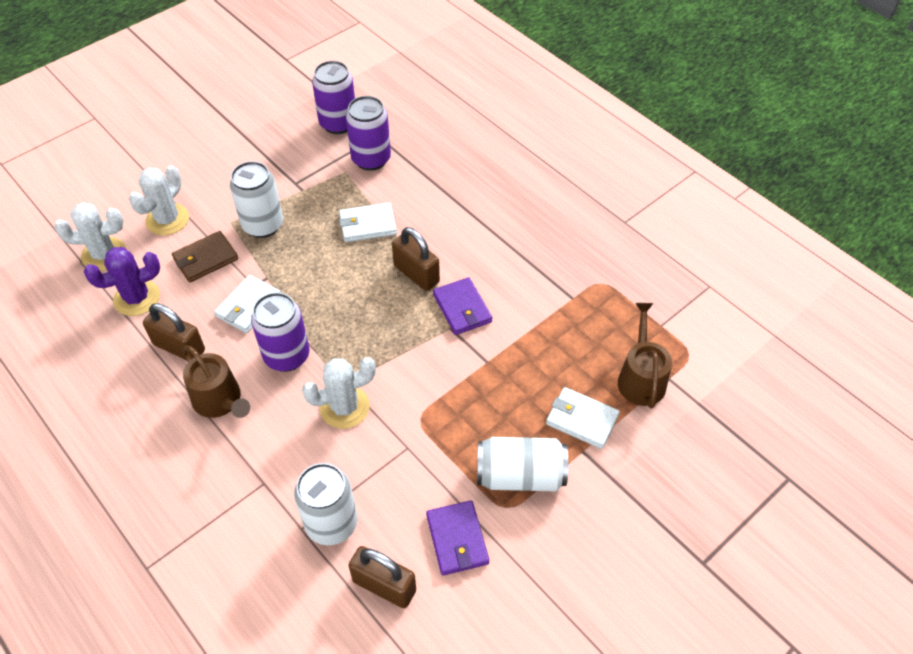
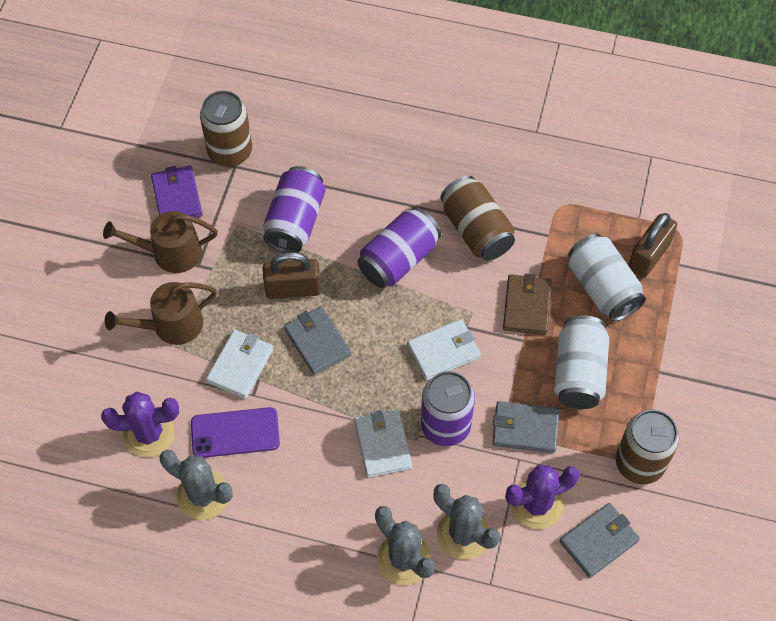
brown can: none = 0 -> [200,91,252,167] [440,176,515,261] [615,410,679,484] = 3
brown padlock: [143,303,205,360] [348,546,416,608] [392,227,440,291] = 3 -> [263,252,321,299] [628,213,677,278] = 2
grey cactus: none = 0 -> [160,450,233,520] [375,506,435,585] [433,484,500,560] = 3
grey wallet: none = 0 -> [284,306,352,375] [492,401,559,453] [560,503,640,578] = 3
purple cactus: [84,247,160,316] = 1 -> [101,392,179,457] [505,465,580,529] = 2
purple phone: none = 0 -> [191,407,280,458] = 1
purple wallet: [426,500,489,576] [433,277,492,335] = 2 -> [151,165,203,218] = 1
white cactus: [54,202,126,271] [129,165,189,235] [302,357,376,429] = 3 -> none = 0
white can: [230,161,283,238] [294,463,357,545] [477,437,568,491] = 3 -> [554,315,609,409] [568,234,646,322] = 2

